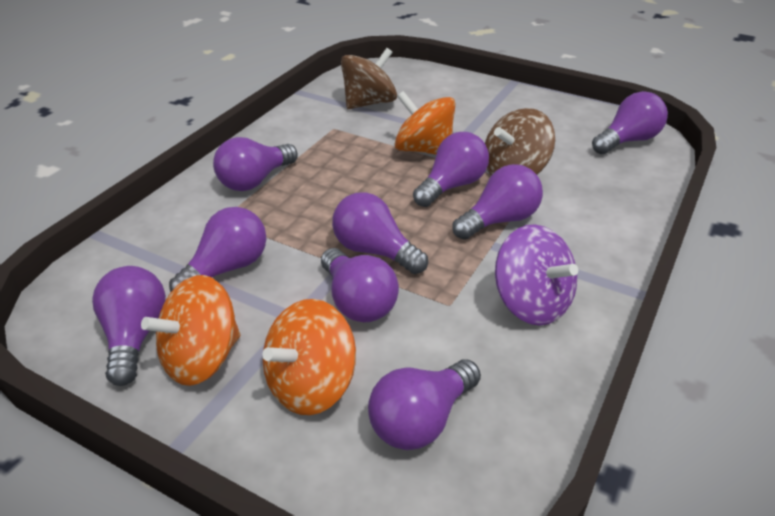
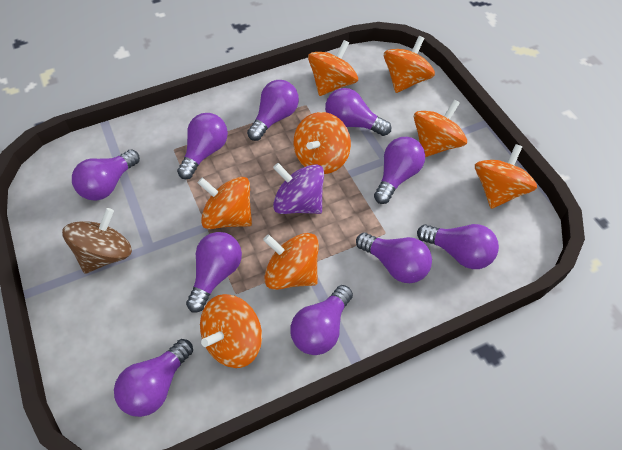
brown spinning top: [341,48,397,109] [485,108,555,176] = 2 -> [62,208,132,274] = 1
orange spinning top: [141,275,240,386] [262,299,356,415] [395,91,455,155] = 3 -> [198,177,252,229] [200,294,262,368] [263,233,319,290] [294,112,351,174] [308,40,358,96] [384,36,435,93] [414,99,467,157] [475,144,537,209] = 8
purple light bulb: [92,266,166,386] [169,207,267,292] [213,137,298,191] [321,248,399,322] [332,192,428,274] [368,360,481,450] [413,132,489,207] [453,164,543,240] [592,91,668,154] = 9 -> [72,150,140,201] [114,339,193,417] [177,113,228,179] [186,232,242,312] [247,80,299,141] [290,285,353,355] [325,88,391,136] [356,232,432,283] [374,137,425,204] [417,224,499,269] = 10

